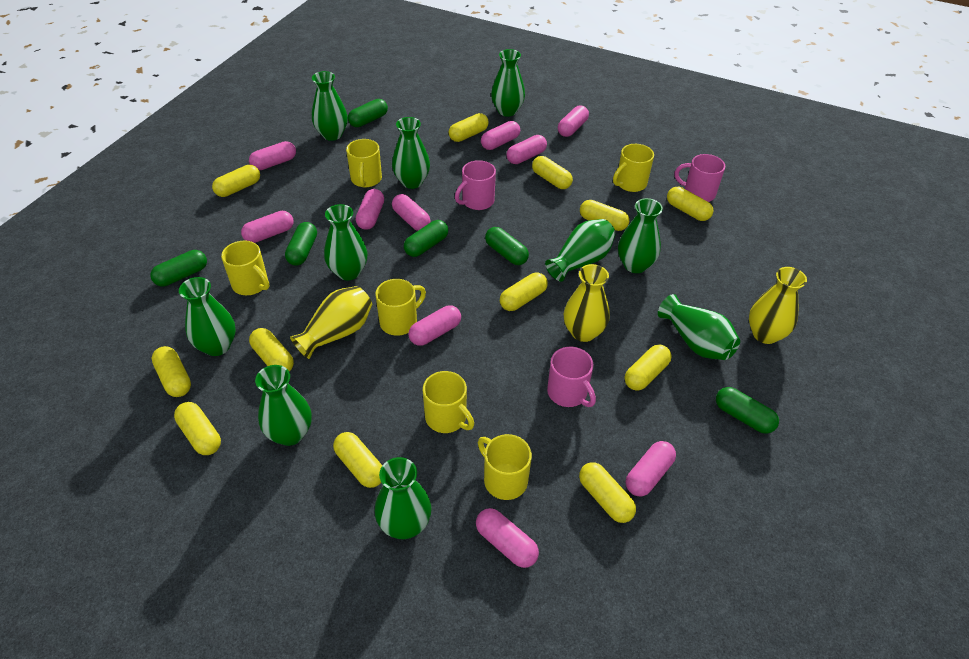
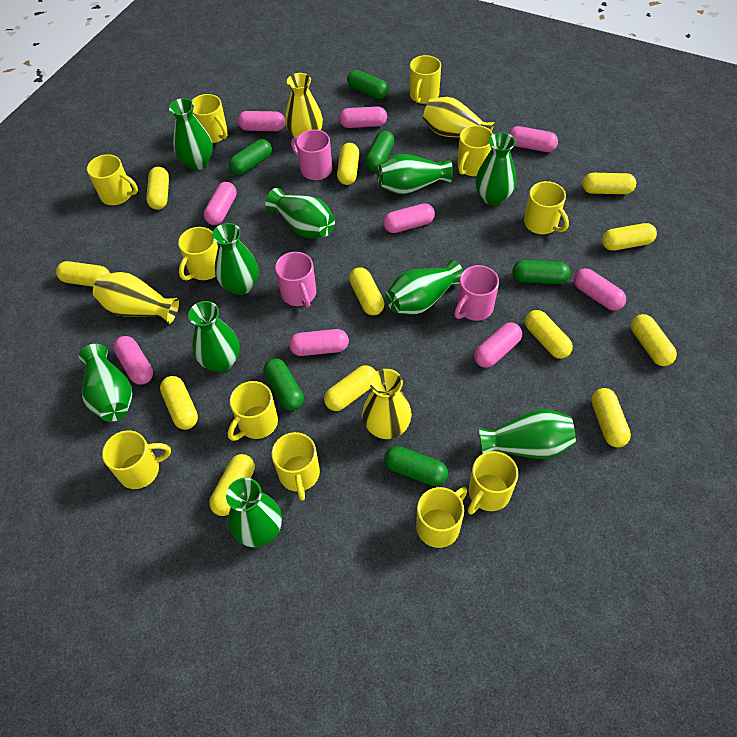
pink capsule: [241,211,294,243] [249,141,296,170] [356,189,384,230] [392,194,431,231] [408,305,461,346] [476,508,539,568] [481,121,520,150] [506,135,547,164] [558,105,589,137] [626,441,676,497] = 10 -> [113,336,153,385] [204,182,237,225] [237,111,285,131] [289,329,349,356] [339,106,387,128] [383,203,435,233] [474,322,522,368] [508,126,558,152] [574,268,626,311] = 9
yellow mug: [221,241,269,295] [346,139,382,187] [375,279,426,336] [423,371,474,433] [478,434,532,500] [613,144,654,192] = 6 -> [87,154,138,205] [102,430,171,489] [178,227,218,281] [191,94,228,143] [228,381,278,441] [272,432,320,501] [410,55,441,104] [416,487,467,548] [457,125,493,176] [468,451,518,514] [524,181,569,234] = 11
yellow vase: [290,286,372,359] [564,264,610,342] [749,267,807,344] = 3 -> [93,272,179,324] [285,73,323,137] [362,369,412,439] [423,97,495,137] = 4

